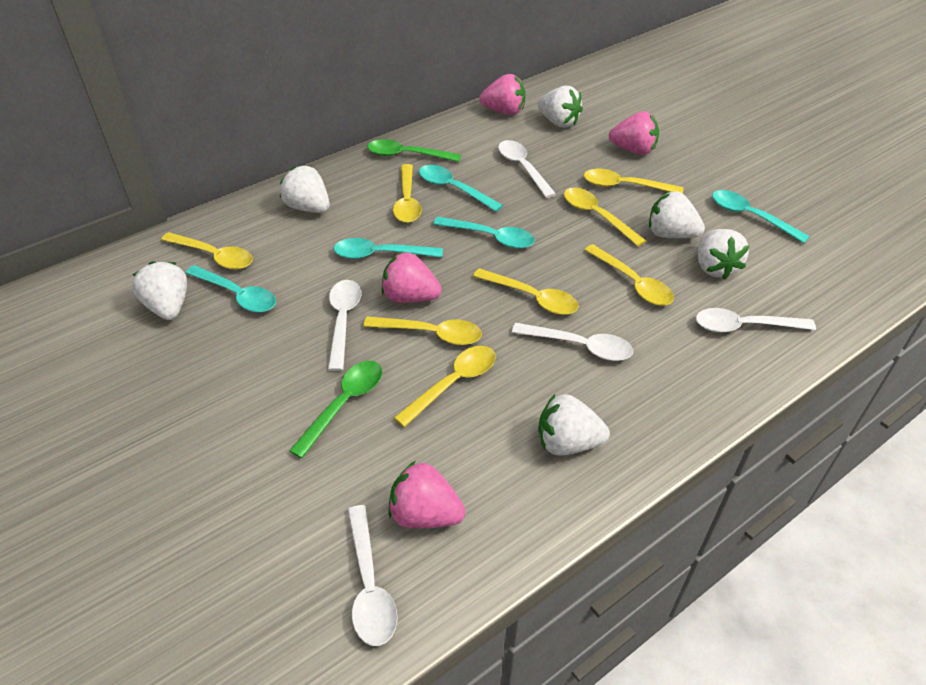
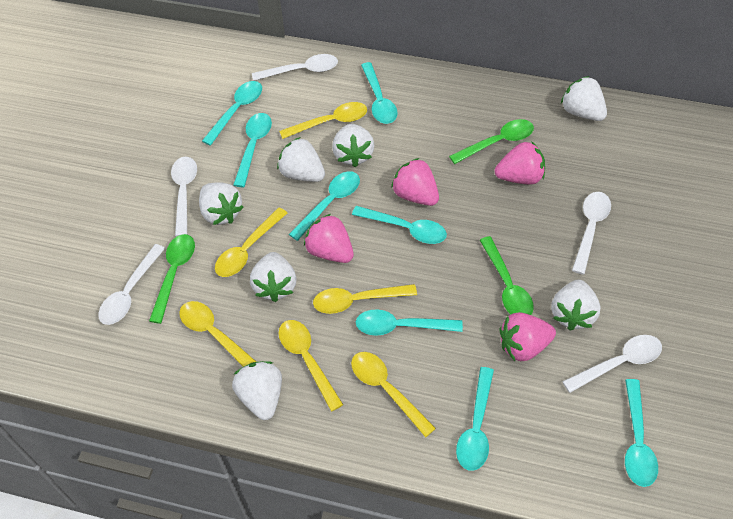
green spoon: [289,361,382,458] [367,139,461,162] = 2 -> [149,234,195,324] [449,119,534,164] [480,236,534,315] = 3
turquoise spoon: [186,265,276,313] [334,238,443,259] [419,165,503,212] [433,217,535,249] [712,190,810,243] = 5 -> [202,81,262,146] [233,113,272,187] [289,171,360,241] [352,206,447,244] [356,309,463,336] [361,62,398,124] [456,367,494,471] [625,379,658,487] = 8
white strawberry: [132,261,187,320] [280,166,330,213] [538,85,583,128] [538,394,610,456] [649,191,705,238] [698,229,750,279] = 6 -> [199,182,244,225] [232,361,282,420] [250,252,296,302] [277,137,325,182] [332,124,374,167] [551,279,600,331] [561,76,607,121] = 7
yellow spoon: [161,232,253,270] [363,316,482,345] [393,164,422,223] [394,346,496,427] [473,268,579,315] [564,188,646,246] [584,169,683,193] [584,244,674,306] = 8 -> [179,301,256,367] [215,207,287,277] [279,102,367,139] [279,320,343,411] [313,284,417,314] [351,352,436,437] = 6

